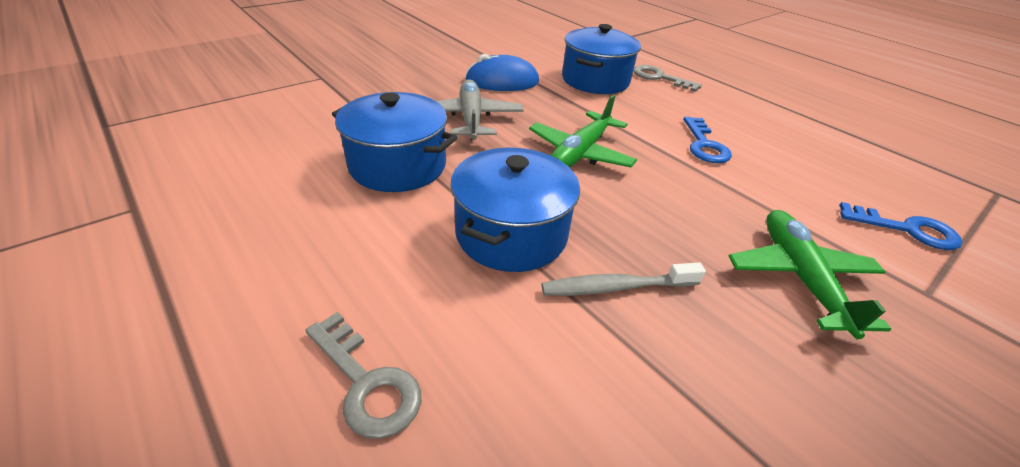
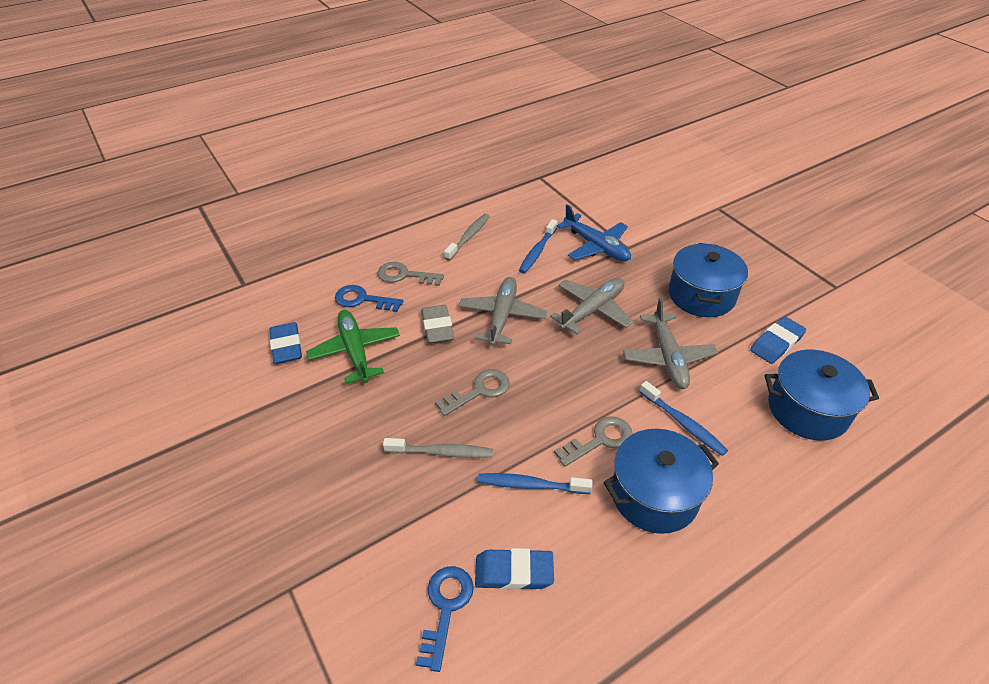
blue eraser: none = 0 -> [270,322,302,364] [475,548,554,590] [750,317,806,364] = 3
blue mouse: [465,54,539,91] = 1 -> none = 0
blue plane: none = 0 -> [557,204,631,261] = 1
blue toothbrush: none = 0 -> [478,473,593,494] [519,219,558,274] [640,381,728,456] = 3
green plane: [529,95,637,168] [729,210,891,339] = 2 -> [306,310,400,384] = 1
grey eraser: none = 0 -> [421,305,454,344] = 1
grey key: [305,312,421,439] [633,65,702,92] = 2 -> [377,262,444,286] [435,369,510,416] [554,416,633,467] = 3
grey plane: [436,79,524,140] = 1 -> [459,277,547,346] [550,278,633,335] [623,298,718,389] = 3
grey toothbrush: [542,262,706,296] = 1 -> [383,438,493,458] [444,214,490,261] = 2

